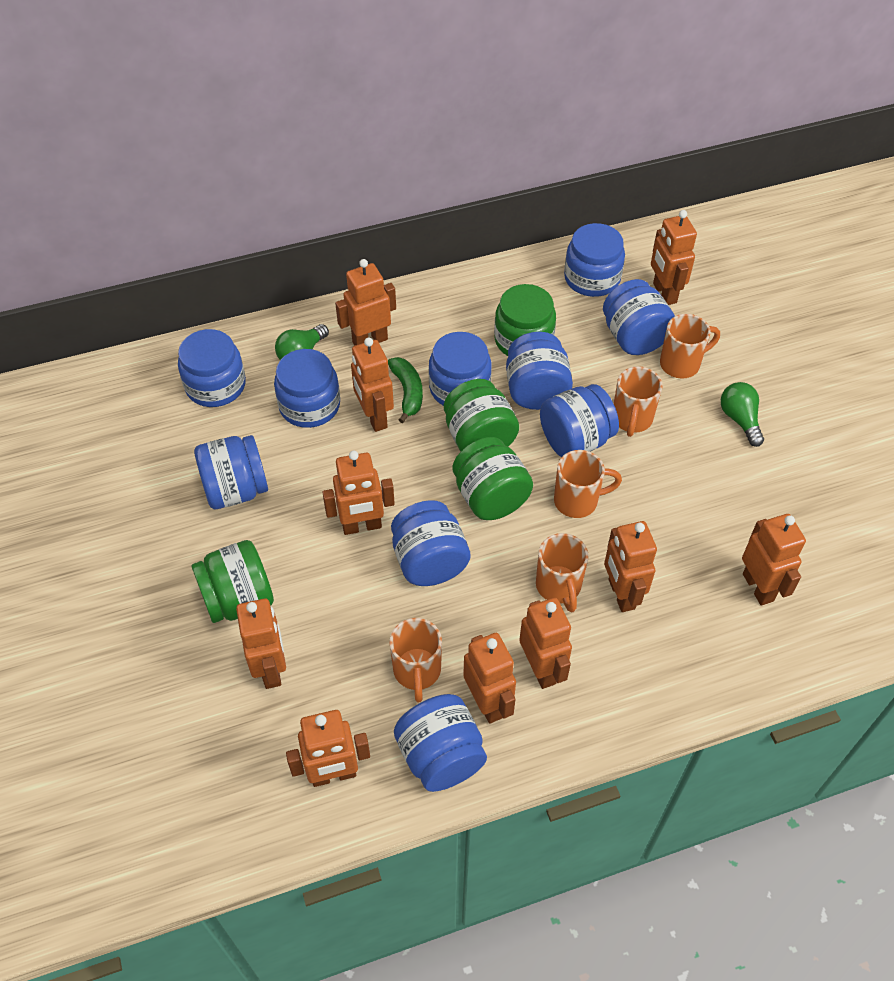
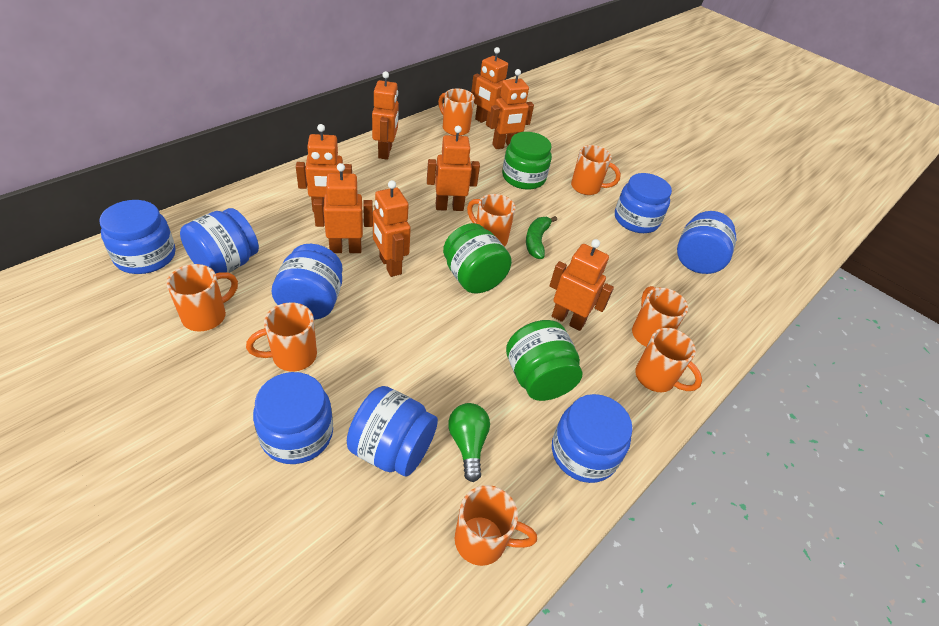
blue jar: [178,329,246,407] [194,435,268,509] [274,349,340,428] [391,500,470,586] [394,694,487,792] [429,332,492,406] [506,332,573,410] [540,384,619,457] [564,223,625,297] [603,279,675,355] = 10 -> [99,200,175,274] [180,208,259,274] [253,372,333,464] [272,244,343,320] [347,386,438,477] [552,394,633,483] [615,173,672,233] [677,211,736,274] = 8
green jar: [191,540,274,623] [444,379,519,451] [452,437,533,520] [494,284,556,356] = 4 -> [443,223,512,293] [502,132,552,190] [506,320,582,401] = 3
green light bulb: [275,324,329,360] [721,382,764,447] = 2 -> [448,403,490,482] = 1
orange mug: [389,618,442,702] [536,533,589,612] [554,450,622,518] [614,366,662,437] [660,314,720,378] = 5 -> [167,264,238,331] [246,302,317,372] [438,88,475,136] [455,485,537,566] [467,194,516,247] [571,145,621,195] [632,286,688,346] [635,328,702,392] = 8
orange robot: [236,599,286,689] [286,710,370,787] [322,451,395,535] [335,259,396,346] [351,337,394,432] [463,633,516,724] [519,598,572,689] [604,521,657,612] [651,210,697,305] [742,514,806,606] = 10 -> [296,124,352,212] [313,163,373,253] [372,71,399,160] [373,180,411,277] [427,126,480,211] [471,47,508,127] [489,69,534,149] [549,239,614,331] = 8

